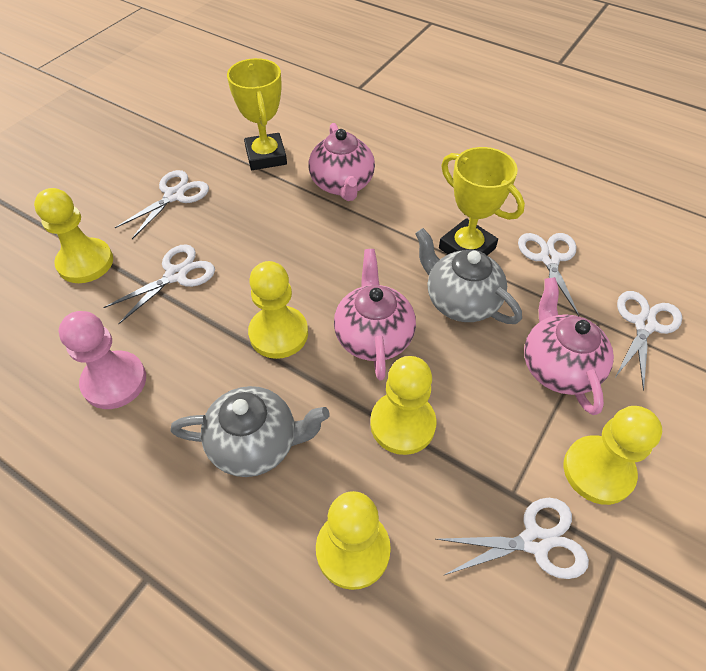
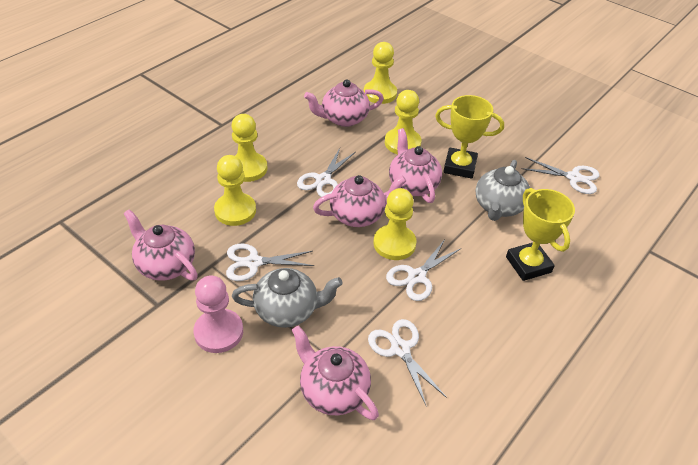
pink teapot: [308,123,375,201] [334,249,416,380] [524,277,614,415] = 3 -> [123,209,198,281] [292,325,379,420] [304,79,384,127] [313,175,406,227] [389,128,442,203] = 5

